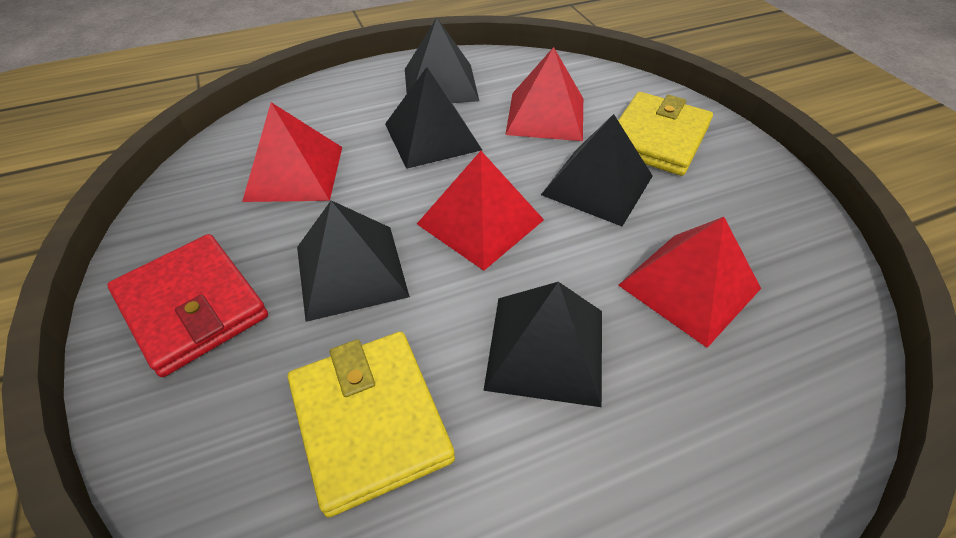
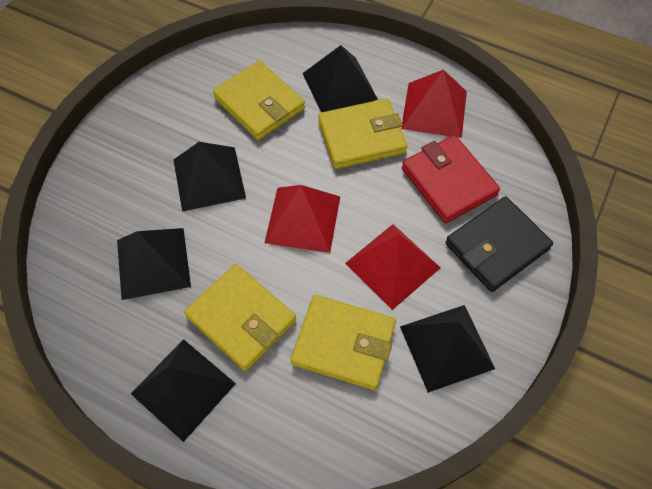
black wallet: none = 0 -> [445,197,553,292] = 1
red pyramid: [242,102,342,202] [417,151,544,271] [505,47,583,141] [618,217,761,348] = 4 -> [265,185,340,253] [345,224,441,310] [401,70,467,138] = 3
yellow wallet: [288,332,455,518] [618,92,713,176] = 2 -> [184,264,296,371] [213,61,305,140] [291,295,396,390] [318,98,407,169] = 4

